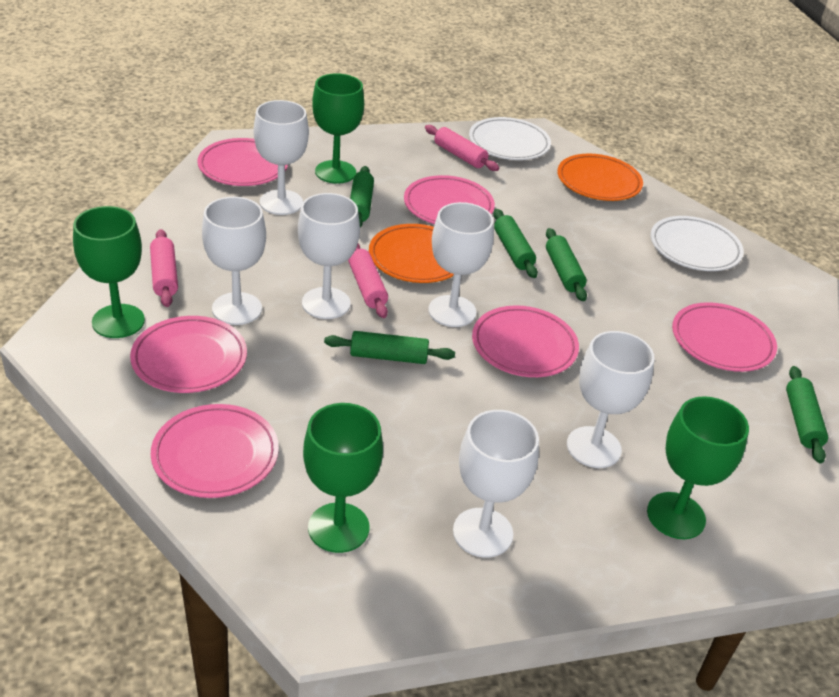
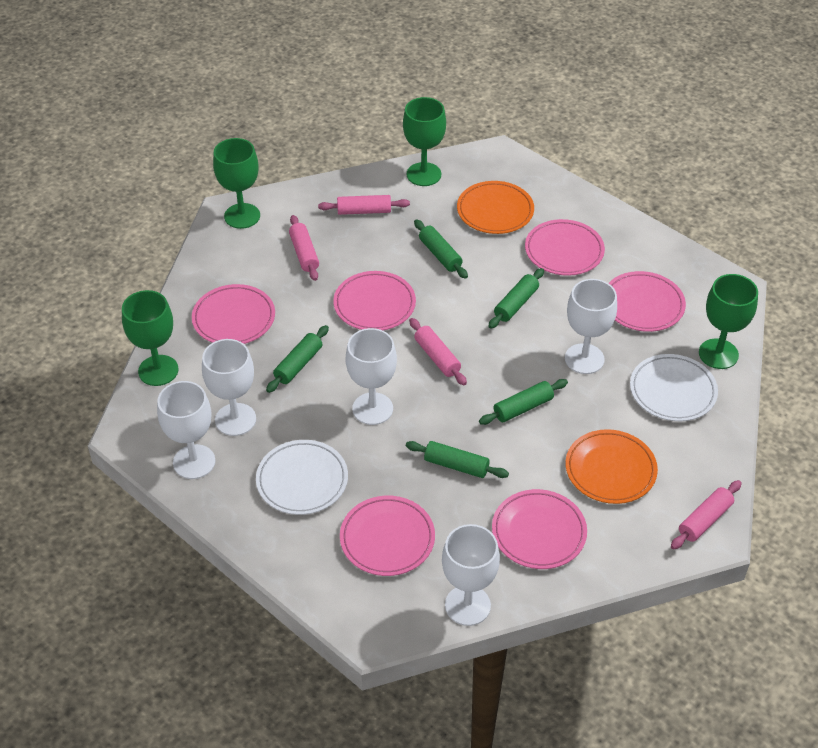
pink rolling pin: [150,229,178,307] [348,244,388,318] [425,125,499,171] = 3 -> [289,215,319,281] [318,195,410,215] [409,318,467,385] [671,480,742,550] = 4
white goblet: [202,197,266,325] [254,100,309,215] [298,193,360,319] [428,202,494,327] [453,410,539,558] [567,331,654,468] = 6 -> [157,381,215,479] [202,339,256,436] [346,328,397,425] [442,524,500,626] [565,279,617,374] = 5

